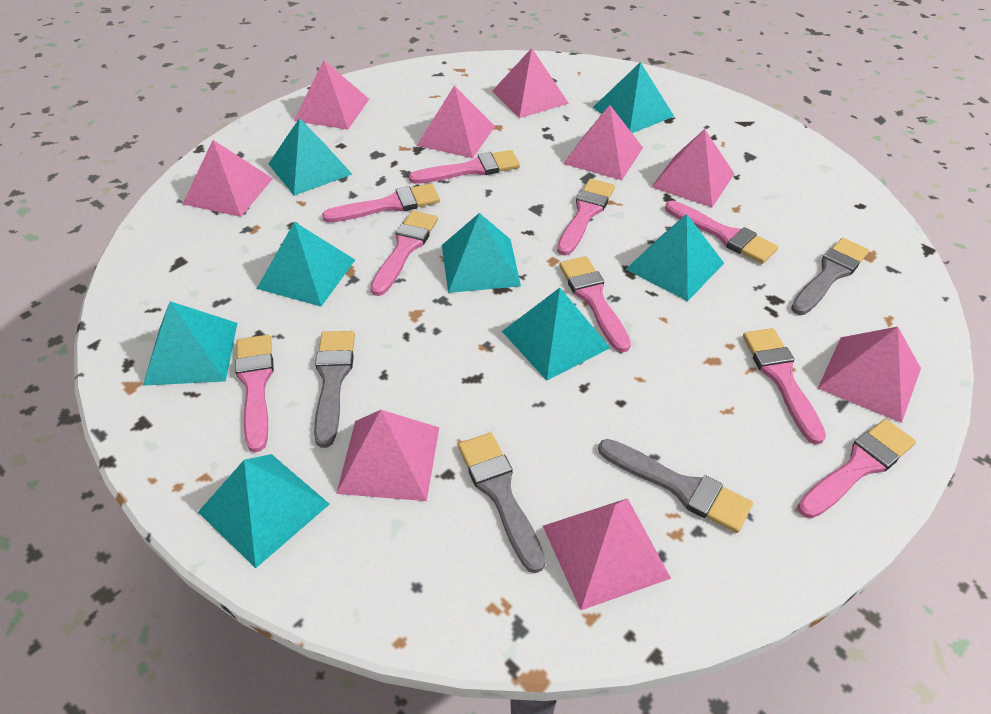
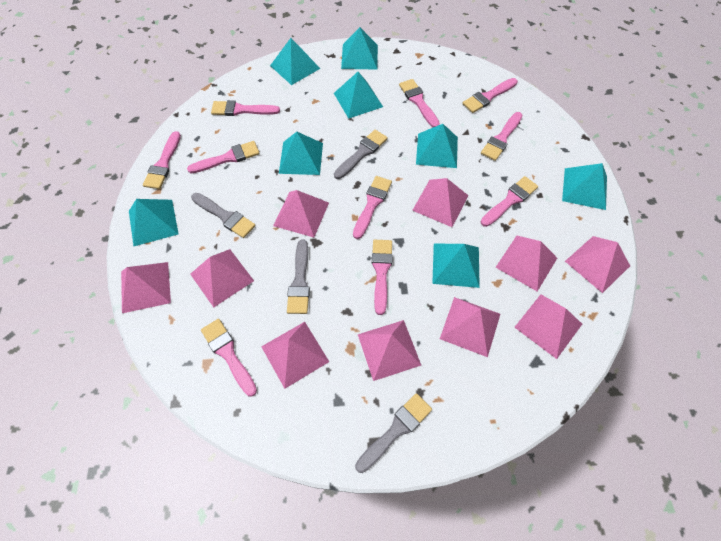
pink brush: [235,335,274,452] [322,183,440,223] [370,211,438,296] [409,150,520,184] [557,179,615,256] [559,256,631,353] [665,201,778,264] [743,328,826,445] [797,419,916,519] = 9 -> [143,131,181,189] [187,141,260,173] [201,319,257,397] [211,100,280,116] [353,176,392,239] [372,240,393,315] [399,79,440,127] [462,78,518,113] [481,112,522,161] [481,176,538,227] = 10
pink pyramid: [183,140,273,217] [294,60,369,129] [336,410,439,501] [417,85,495,158] [492,48,569,118] [543,498,671,610] [563,105,643,180] [651,129,735,207] [818,327,921,423] = 9 -> [121,262,171,313] [190,249,254,308] [261,322,329,389] [273,190,329,237] [358,320,421,381] [412,178,469,227] [440,297,500,357] [496,236,557,292] [514,294,582,359] [565,236,630,293] = 10

